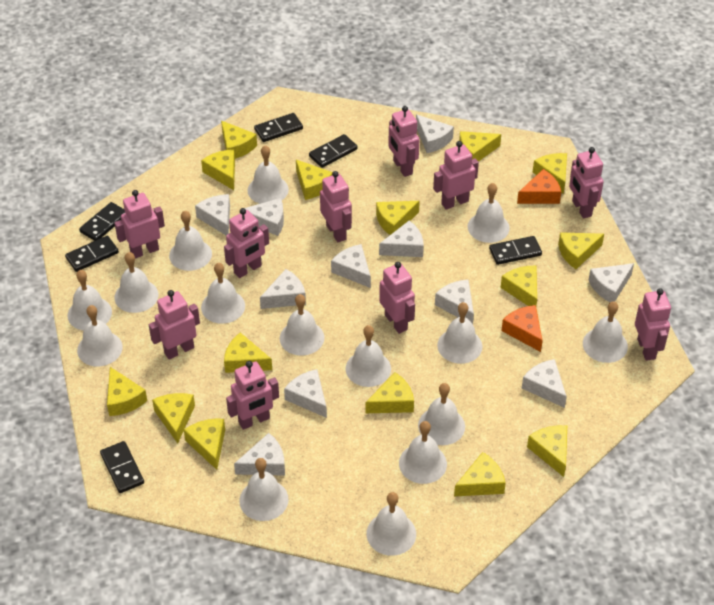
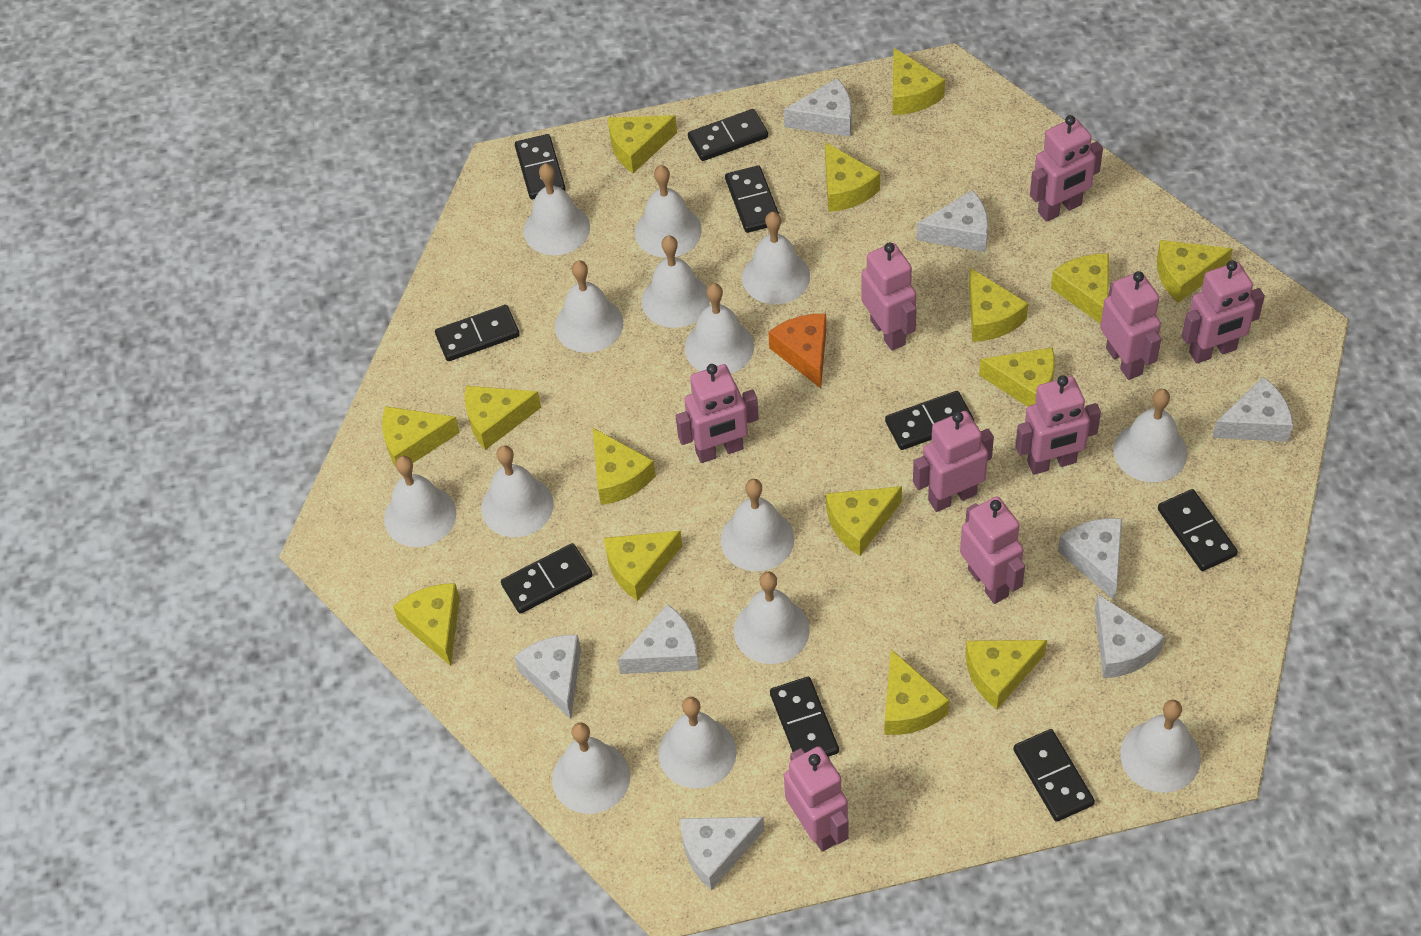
black domino: [65,236,119,272] [79,202,125,241] [100,441,144,493] [254,113,303,142] [309,134,357,168] [489,236,542,265] = 6 -> [435,305,520,361] [501,543,592,614] [515,134,566,200] [688,109,768,161] [725,165,779,233] [770,677,839,757] [885,391,974,450] [1013,729,1095,822] [1158,489,1238,571] = 9
orange cheese: [501,305,543,352] [517,169,561,204] = 2 -> [768,314,826,388] = 1
pink robot: [115,190,165,259] [149,290,200,360] [224,208,269,278] [226,361,279,430] [320,171,352,242] [379,262,415,334] [388,106,420,177] [433,141,479,210] [569,147,603,218] [635,288,671,361] = 10 -> [676,364,759,463] [784,746,849,852] [861,242,917,351] [913,411,994,512] [960,496,1025,604] [1015,375,1101,475] [1030,115,1103,222] [1100,271,1161,380] [1181,260,1265,363] = 9
white bell: [68,270,112,331] [77,305,123,367] [115,252,158,313] [169,211,212,271] [201,263,245,324] [239,458,289,521] [248,145,289,204] [280,294,324,356] [346,325,391,387] [366,492,416,556] [399,421,447,484] [418,383,465,445] [437,302,482,364] [468,183,510,243] [583,301,628,363] = 15 -> [384,456,456,547] [481,445,554,537] [524,163,590,255] [552,722,630,814] [555,260,623,353] [635,165,702,258] [642,235,710,328] [659,697,737,789] [685,283,754,373] [721,479,794,571] [734,571,810,664] [742,212,810,304] [1114,389,1188,482] [1120,700,1201,793] = 14
white cheese: [195,194,230,235] [234,433,285,476] [245,198,284,236] [260,269,306,309] [284,369,327,418] [331,244,371,288] [379,221,424,257] [416,114,454,153] [435,279,474,324] [522,359,567,408] [588,263,634,302] = 11 -> [514,635,581,719] [618,604,699,674] [680,817,764,890] [784,78,852,137] [917,190,988,252] [1058,518,1122,600] [1095,594,1165,678] [1212,377,1293,442] = 8

